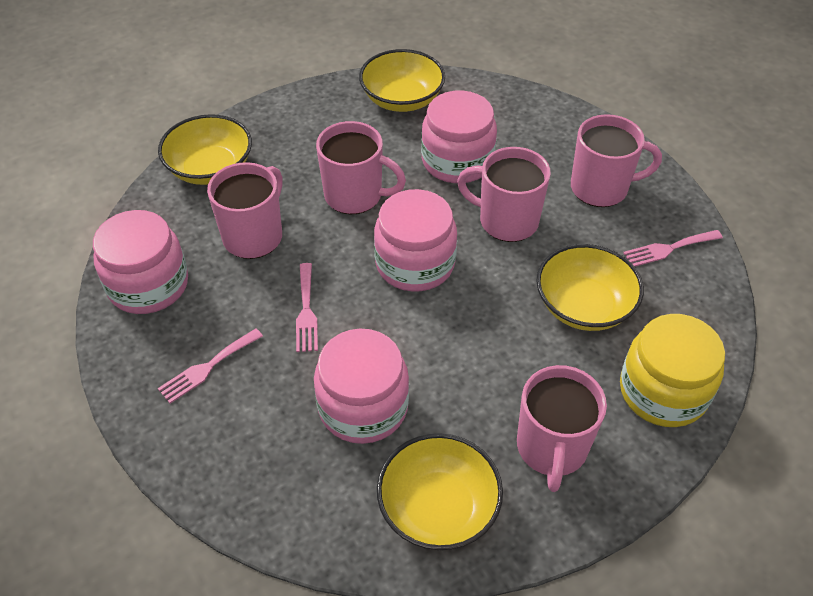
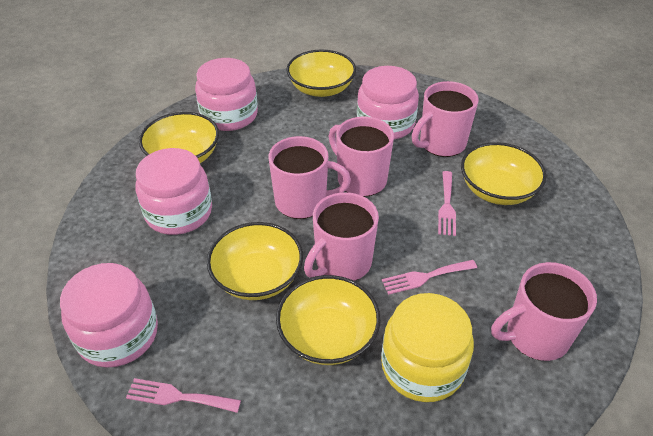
yellow bowl: [158,114,252,185] [359,49,445,112] [377,433,503,550] [536,244,644,331] = 4 -> [139,112,219,163] [207,222,303,300] [276,275,381,365] [286,50,356,97] [461,142,546,205] = 5

